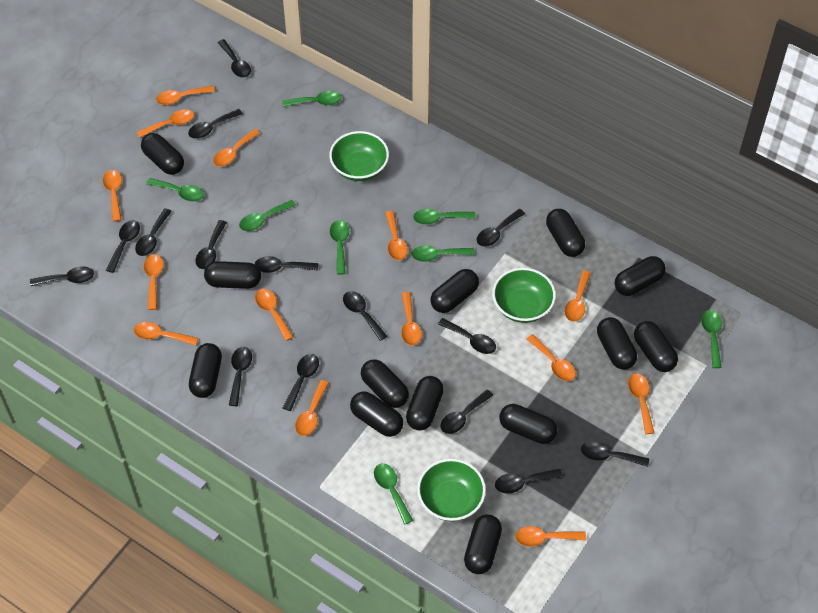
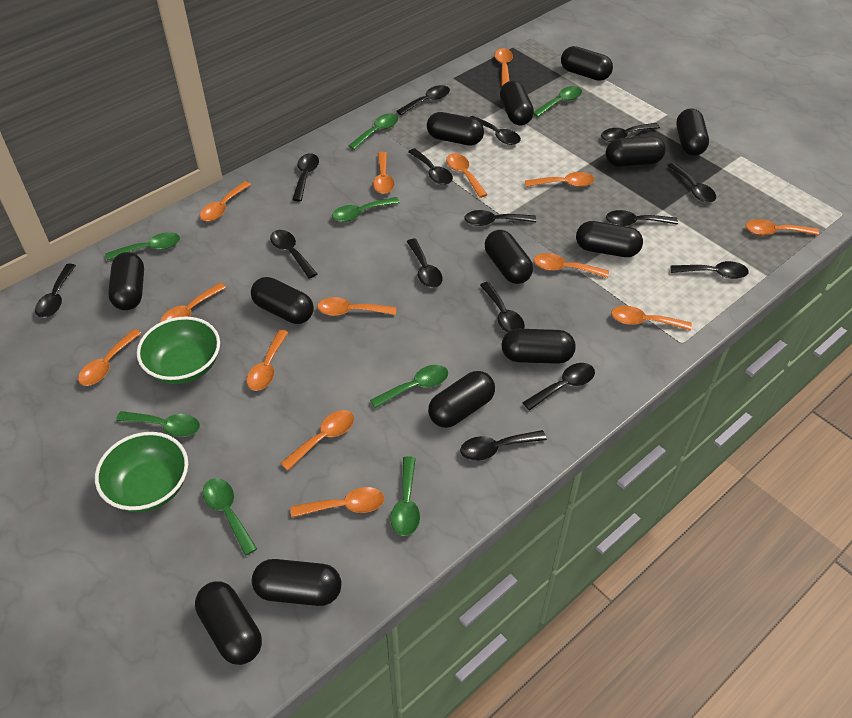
green bowl: [329,131,389,181] [417,459,486,521] [492,268,556,323] = 3 -> [95,432,188,512] [137,316,220,384] = 2

